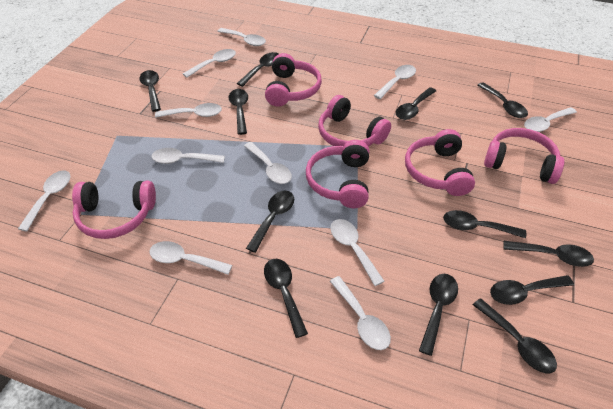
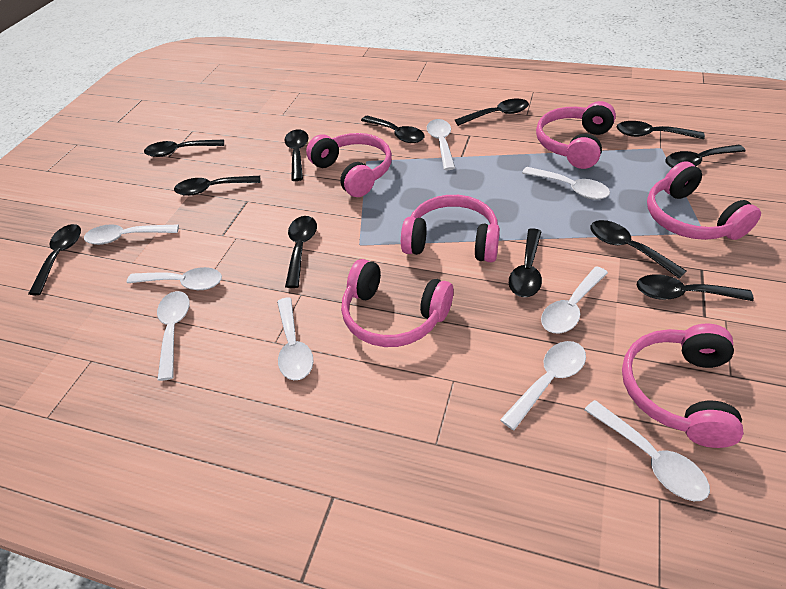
white spoon: [18,170,71,231] [149,241,232,275] [152,148,225,164] [155,103,222,118] [183,49,236,78] [217,28,266,46] [244,142,292,184] [330,219,385,286] [330,276,391,350] [374,65,416,99] [524,107,577,132] = 11 -> [84,224,179,245] [127,267,222,290] [157,291,190,381] [277,297,313,380] [427,119,455,170] [500,341,586,430] [522,167,610,200] [541,266,608,333] [584,400,710,501] = 9

